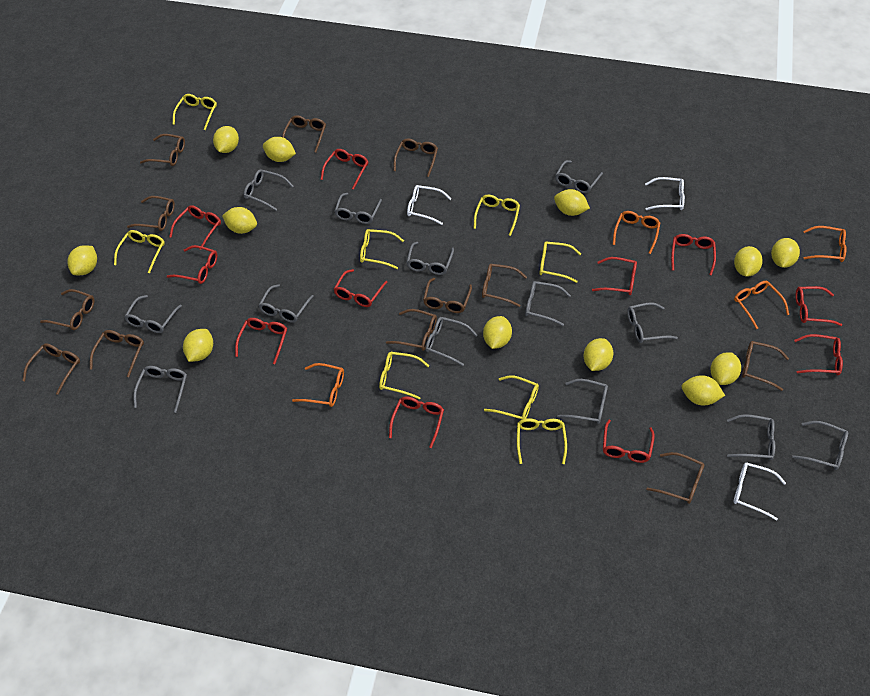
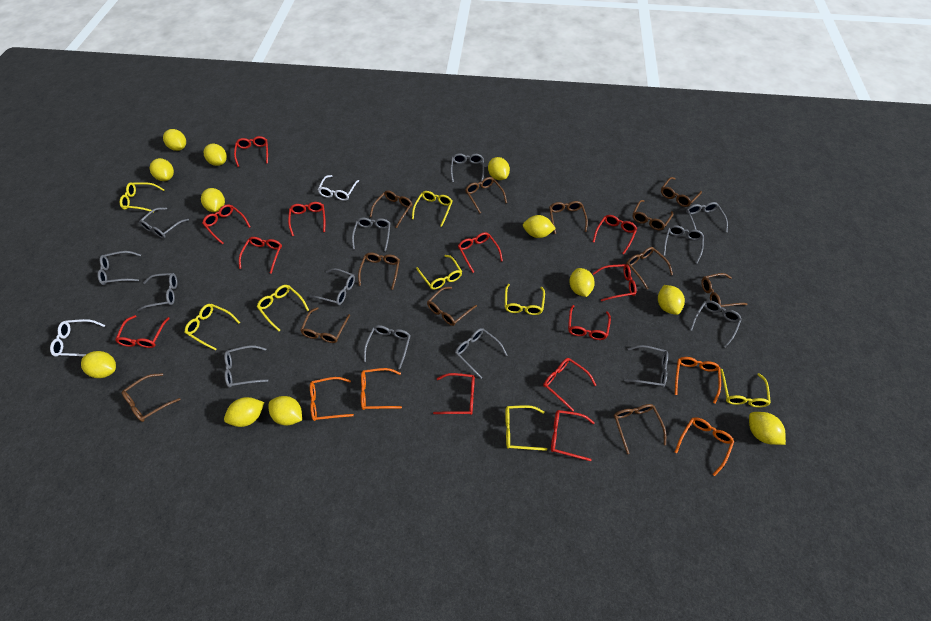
red glasses: [167,245,217,284] [169,205,221,250] [235,318,287,364] [320,149,369,190] [334,269,387,307] [389,396,444,448] [592,257,637,295] [603,420,655,463] [671,234,716,276] [794,334,843,375] [795,286,842,326] = 11 -> [115,315,170,348] [202,204,251,245] [234,136,268,167] [239,237,282,274] [288,202,325,236] [433,373,475,415] [458,232,503,273] [543,358,596,412] [551,410,595,461] [568,305,611,340] [592,264,637,301] [593,215,637,254] = 12
white glasses: [407,185,451,225] [645,177,685,210] [733,462,786,521] = 3 -> [50,319,105,356] [318,175,359,201] = 2

